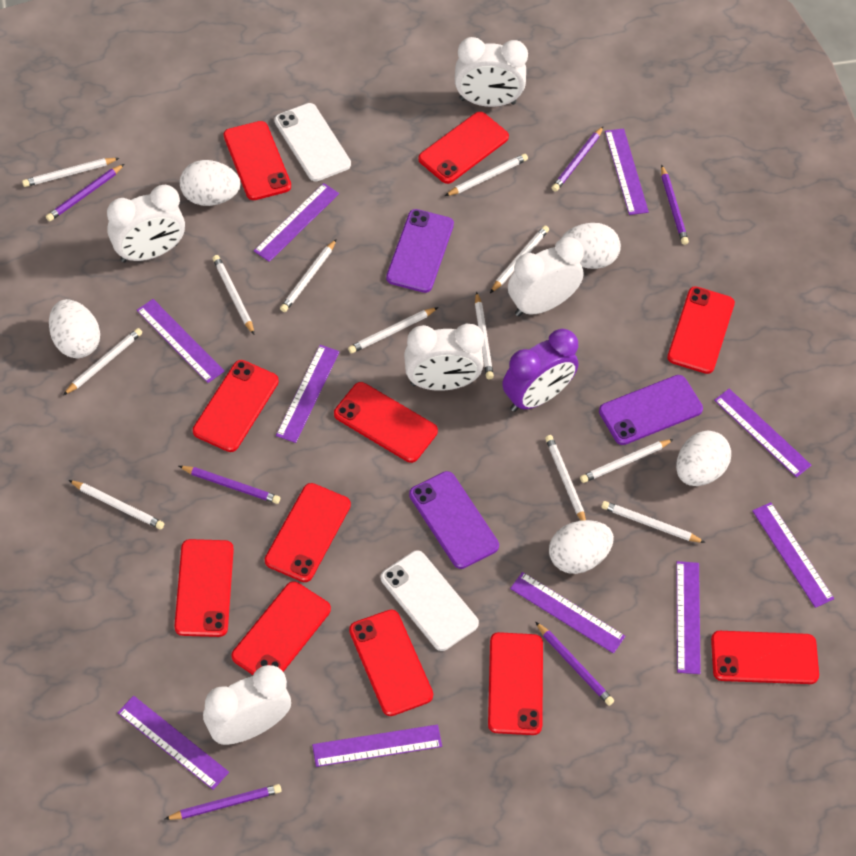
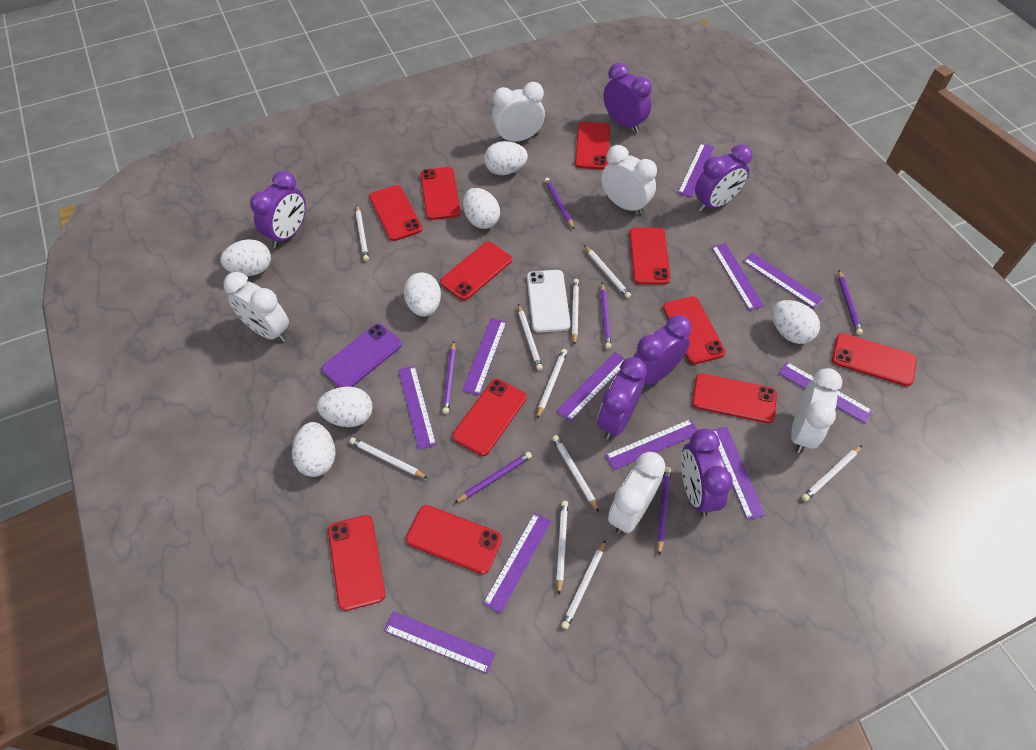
purple clock: [502,329,578,412] = 1 -> [250,171,306,248] [597,357,647,440] [603,63,652,133] [634,315,691,385] [681,429,733,517] [695,144,752,212] = 6
purple phone: [386,209,454,293] [409,471,499,569] [599,375,703,445] = 3 -> [321,323,402,387] = 1
purple ruler: [117,696,229,790] [137,299,224,383] [254,183,339,262] [276,345,340,443] [312,724,442,767] [510,572,625,654] [605,129,649,215] [676,561,701,674] [714,389,811,478] [752,502,834,608] = 10 -> [384,611,496,674] [398,366,436,449] [462,318,507,395] [483,513,552,614] [556,352,626,422] [605,419,697,470] [678,143,714,198] [711,243,764,311] [712,427,765,520] [743,252,824,309] [778,362,873,423] = 11
white egg: [49,299,100,358] [180,160,241,206] [549,520,614,574] [561,223,621,269] [676,431,731,486] = 5 -> [220,239,271,276] [292,422,336,477] [317,387,373,427] [403,273,441,317] [463,188,500,229] [484,141,528,175] [772,300,820,344] = 7
white pencil: [22,158,119,187] [63,328,142,395] [69,480,164,530] [212,255,254,335] [280,239,336,312] [348,307,438,354] [445,154,528,196] [475,292,494,379] [490,225,549,293] [545,435,586,521] [580,439,674,483] [601,501,705,543] = 12 -> [349,437,427,478] [356,205,369,261] [518,304,543,371] [537,349,567,419] [552,435,599,512] [556,501,568,594] [561,540,606,629] [572,279,579,345] [584,245,631,298] [802,445,862,501] = 10
white phone: [274,103,351,182] [381,550,479,651] = 2 -> [527,270,571,333] = 1

